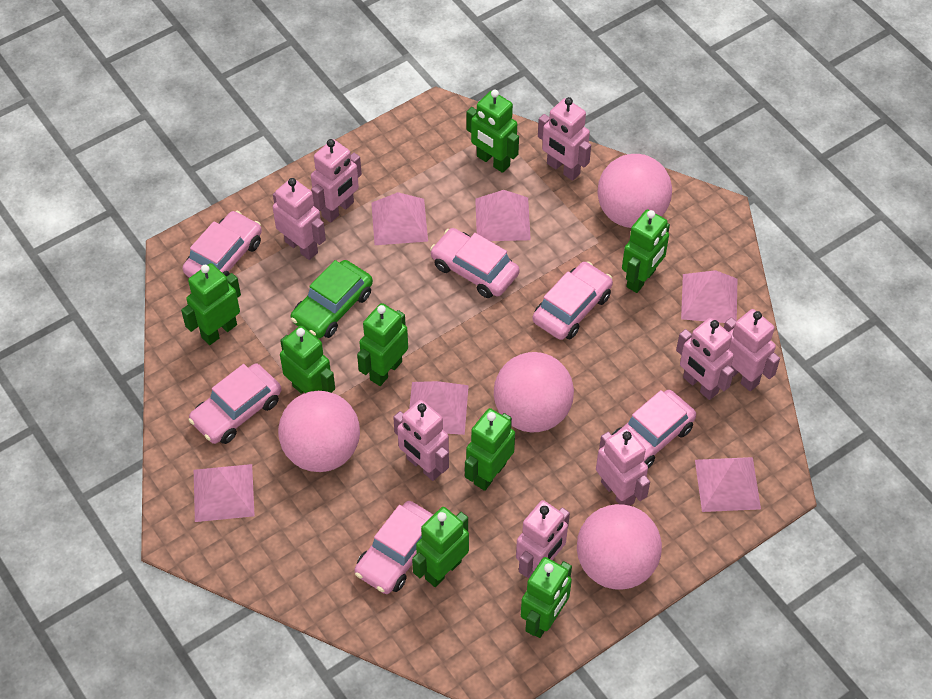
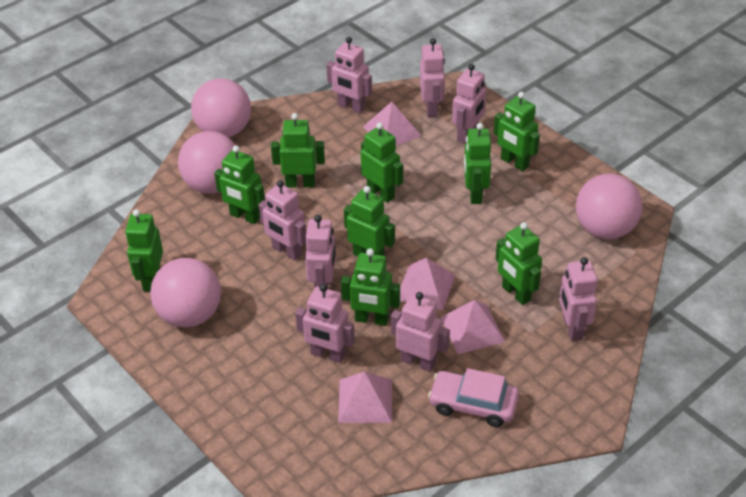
green car: [291,260,373,339] = 1 -> none = 0
green robot: [181,263,241,345] [280,326,335,394] [357,303,408,386] [412,507,469,587] [465,408,515,491] [466,90,519,173] [521,557,572,638] [622,210,670,293] = 8 -> [125,209,163,292] [214,146,265,224] [271,113,325,188] [341,248,400,326] [344,186,395,257] [361,123,403,203] [464,123,491,204] [494,92,540,171] [495,222,542,305] = 9
pink car: [183,211,262,277] [189,364,281,444] [354,501,433,594] [430,228,520,298] [533,261,613,340] [612,390,696,468] = 6 -> [428,368,519,427] = 1
pink pyramid: [194,464,255,522] [371,192,428,245] [409,381,469,435] [475,190,531,241] [681,270,737,323] [695,457,761,512] = 6 -> [338,372,392,423] [363,101,421,146] [400,257,456,311] [440,300,505,354] = 4

